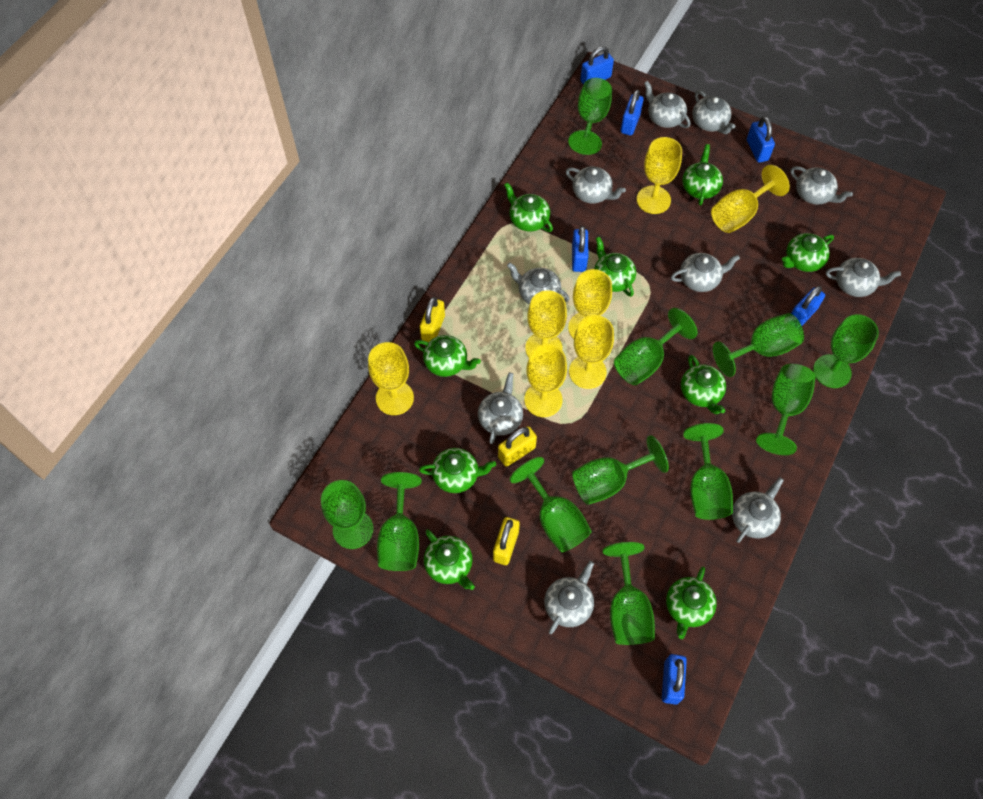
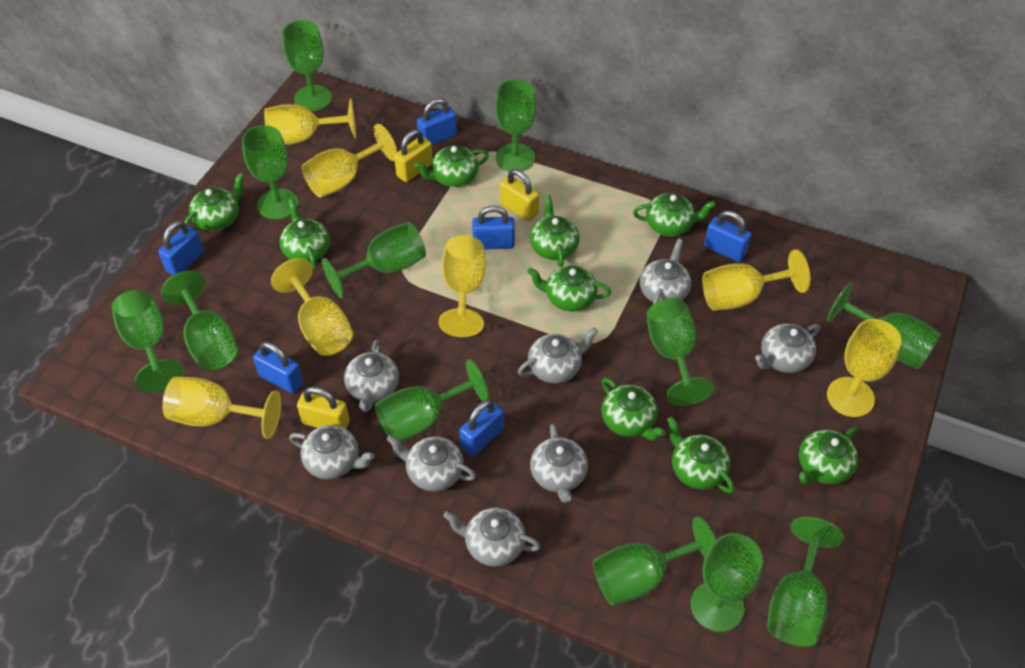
green goblet: [321,480,373,549] [377,472,422,571] [510,457,592,552] [568,78,612,155] [572,435,669,505] [602,542,655,645] [614,308,697,385] [683,423,733,520] [713,313,804,377] [756,364,816,455] [813,314,879,388] = 11 -> [112,290,183,393] [161,271,238,371] [242,125,299,220] [282,20,332,112] [322,222,426,299] [375,359,490,441] [495,79,536,171] [593,516,716,605] [646,298,714,406] [691,533,763,632] [767,517,844,647] [827,282,941,369] = 12
grey teapot: [478,372,523,444] [507,262,569,305] [544,561,594,634] [566,167,626,203] [644,81,690,128] [671,253,740,292] [692,90,735,134] [732,477,784,543] [791,166,853,205] [826,258,901,297] = 10 -> [289,425,374,479] [344,340,399,412] [386,435,476,491] [443,507,541,567] [518,328,598,383] [530,424,588,503] [640,239,691,304] [755,324,820,373] = 8

